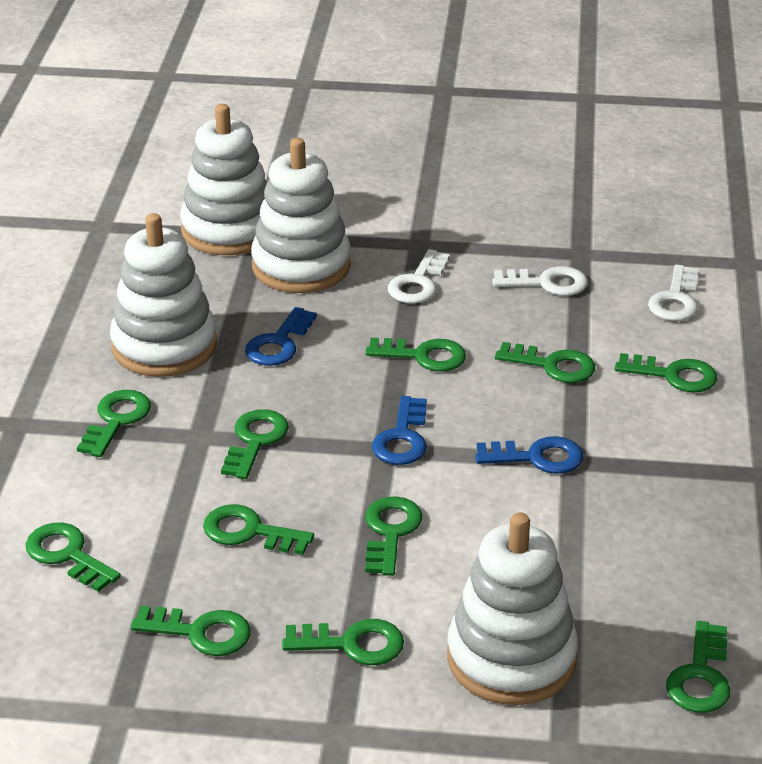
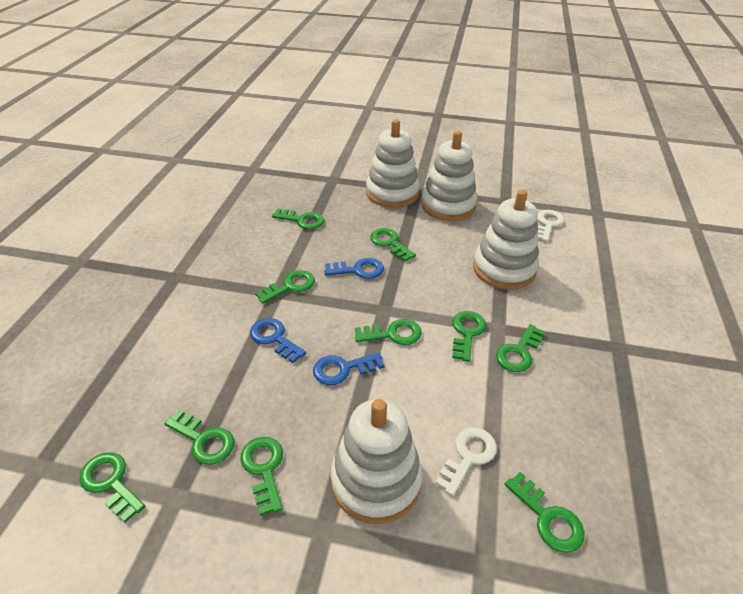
green key: [25,522,121,592] [77,390,151,457] [131,606,251,656] [203,504,314,555] [221,409,289,479] [282,619,404,665] [365,338,466,372] [365,496,423,576] [495,342,595,383] [615,353,718,393] [666,621,730,713] = 11 -> [79,452,145,522] [164,409,234,465] [240,437,283,516] [255,270,315,304] [272,209,324,230] [355,319,422,345] [370,228,416,262] [452,311,486,362] [496,324,545,372] [505,472,585,553] = 10
white key: [388,249,450,304] [493,266,588,296] [648,264,699,321] = 3 -> [435,427,497,496] [537,210,565,242] = 2

